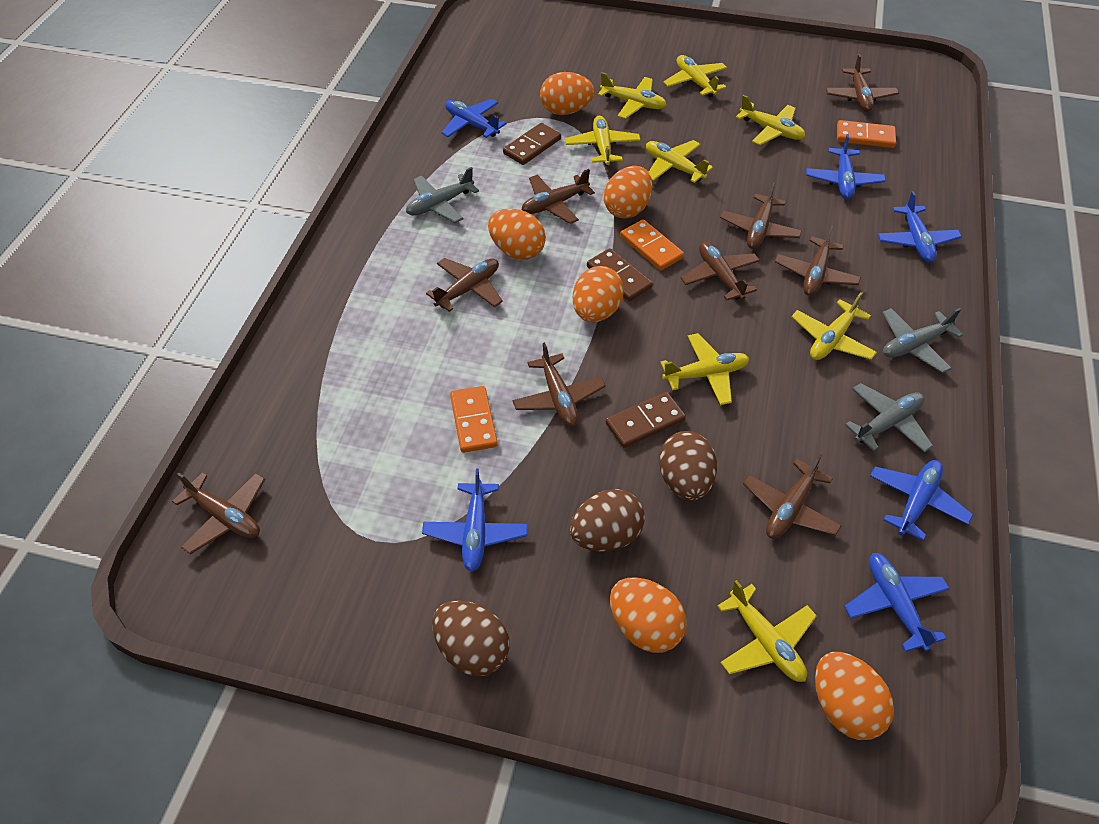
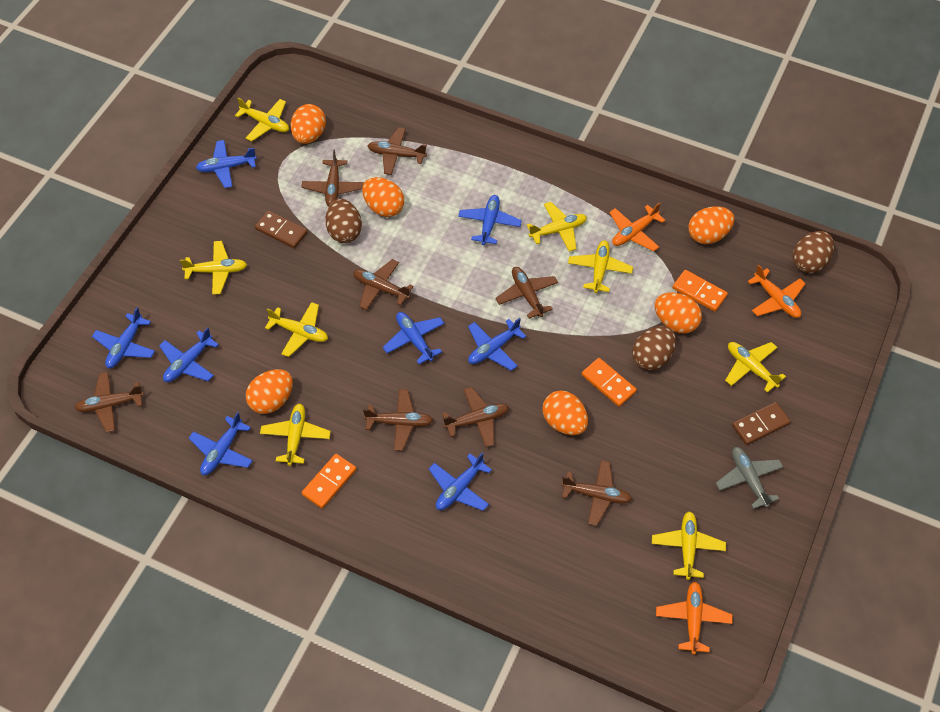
blue plane: [422,468,528,572] [441,99,507,138] [806,134,886,199] [844,553,950,652] [870,460,973,540] [878,191,962,262] = 6 -> [92,307,155,368] [159,328,219,382] [189,412,253,475] [196,140,257,188] [383,312,445,364] [429,452,492,511] [458,195,522,245] [468,318,526,371] = 8
brown domino: [503,123,561,165] [587,248,653,302] [606,392,686,448] = 3 -> [255,211,308,248] [732,402,791,445] = 2
brown plane: [172,472,265,554] [426,258,503,312] [512,342,606,427] [522,169,595,224] [681,241,760,301] [720,182,802,249] [743,453,842,539] [775,225,861,296] [826,54,899,112] = 9 -> [75,372,144,433] [302,150,364,207] [353,259,414,310] [363,389,433,451] [368,127,427,175] [442,387,509,447] [495,267,558,319] [561,460,632,526] = 8
grey plane: [406,167,479,223] [845,383,933,453] [882,308,964,373] = 3 -> [716,447,783,509] = 1
orange plane: none = 0 -> [609,202,665,252] [656,582,733,655] [748,265,806,318] = 3

